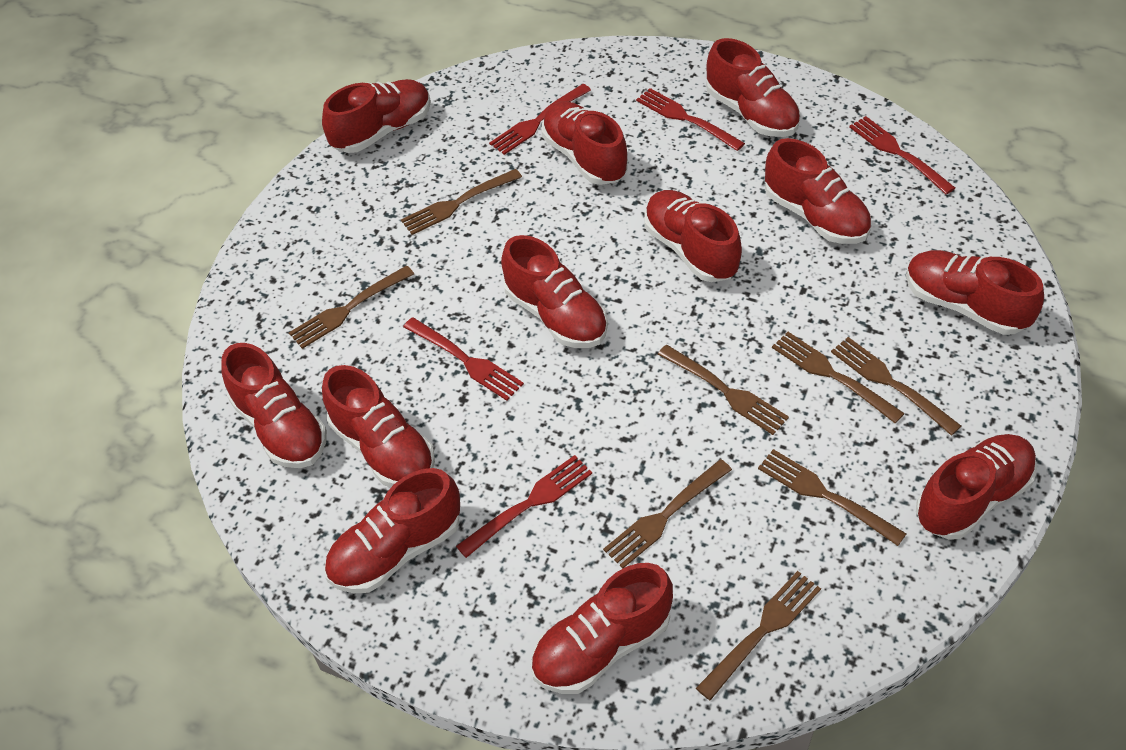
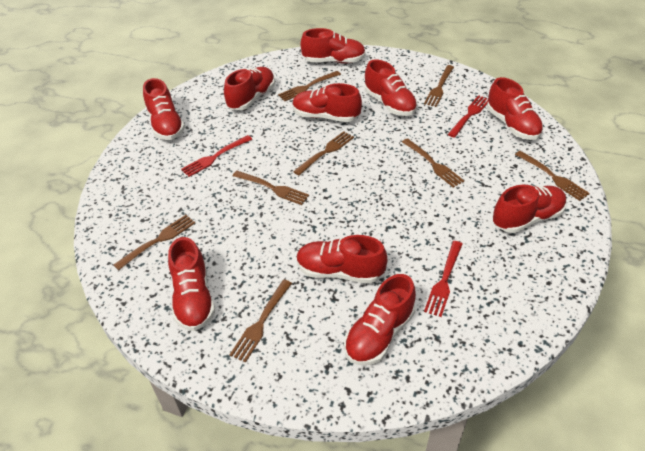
red fork: [403,317,524,401] [456,455,592,558] [489,84,591,155] [636,88,745,151] [849,116,955,194] = 5 -> [181,135,252,177] [424,241,462,317] [448,95,488,138] = 3
red shoe: [221,343,327,468] [322,79,431,153] [322,365,435,487] [324,468,460,593] [501,235,608,348] [530,563,673,694] [542,101,628,185] [644,190,742,282] [706,38,801,137] [765,138,871,244] [906,250,1044,335] [916,434,1037,540] = 12 -> [143,78,185,140] [168,237,215,331] [224,67,275,110] [293,83,362,122] [296,235,387,284] [301,28,366,64] [344,274,416,365] [365,60,417,116] [487,77,543,140] [493,185,567,233] = 10

